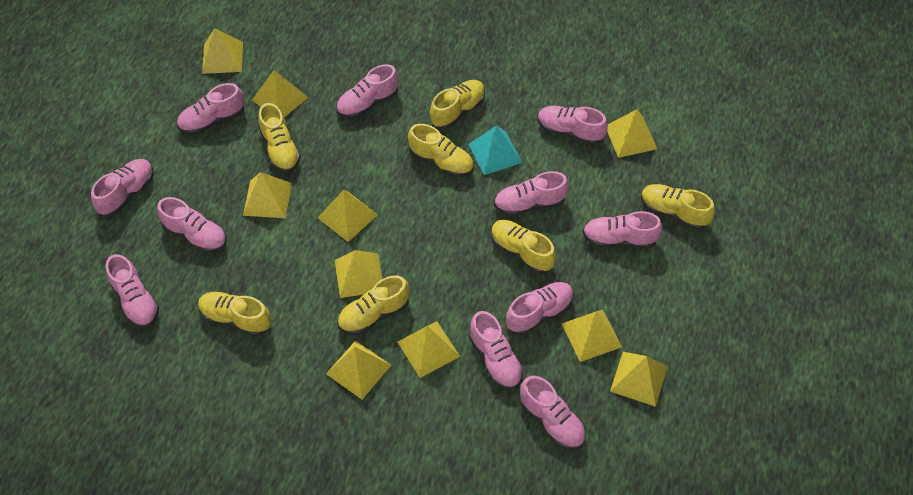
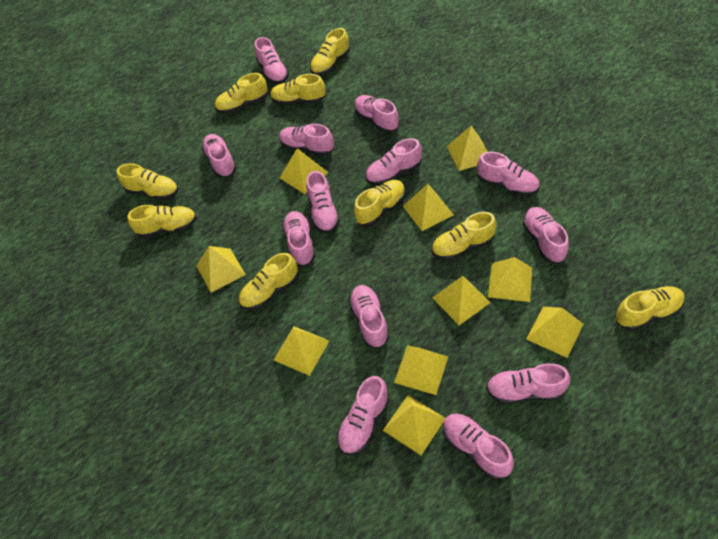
pink shoe: [91,159,154,216] [106,254,159,328] [157,197,227,253] [177,83,245,135] [336,64,399,118] [469,311,523,389] [494,171,569,216] [506,282,574,335] [519,376,586,450] [538,106,608,145] [583,211,662,248] = 11 -> [201,134,236,178] [255,37,289,84] [279,124,334,156] [282,211,316,266] [306,171,340,233] [337,376,389,455] [349,285,389,348] [354,95,399,133] [365,138,422,185] [443,413,514,480] [477,152,539,196] [486,363,570,404] [523,207,569,263] = 13
turquoise pyramid: [468,125,522,175] = 1 -> none = 0
yellow shoe: [198,292,271,336] [259,103,301,172] [337,276,410,335] [408,124,474,177] [430,80,485,129] [491,220,556,274] [641,184,715,230] = 7 -> [117,163,178,200] [127,205,197,238] [215,73,268,114] [238,253,299,310] [270,74,326,105] [310,28,350,75] [354,180,405,226] [432,212,497,260] [615,286,685,330] = 9

